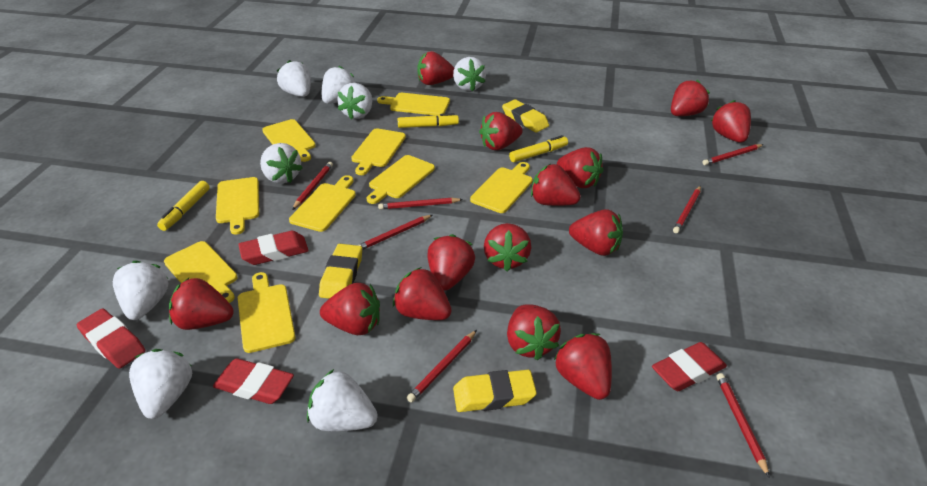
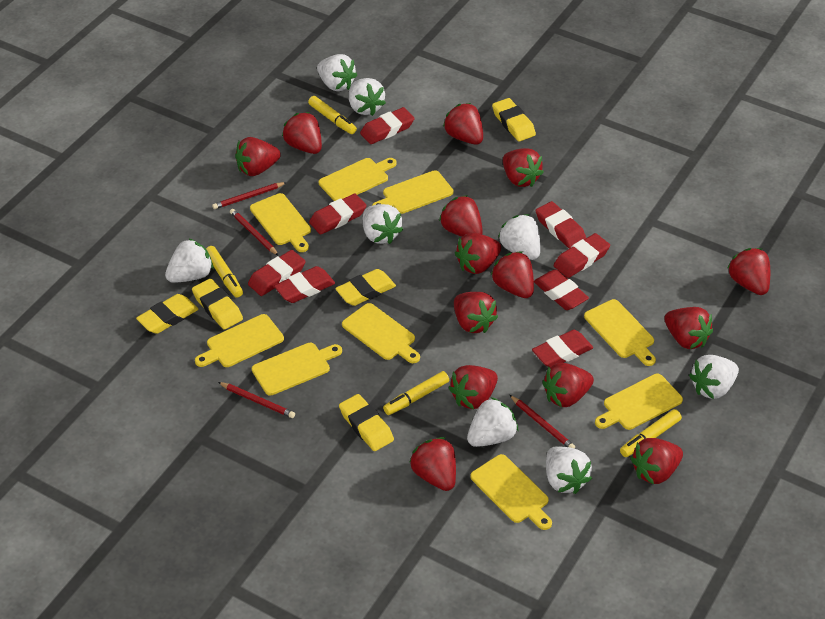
red eraser: [77,309,145,369] [213,358,294,404] [238,231,309,265] [652,342,727,391] = 4 -> [248,250,306,296] [274,266,335,303] [309,194,367,235] [360,107,415,144] [532,330,593,367] [534,269,589,310] [535,201,586,249] [554,233,610,278] = 8
red pencil: [292,162,333,210] [358,215,432,250] [378,198,463,210] [407,330,477,402] [673,186,701,233] [702,144,764,165] [716,373,770,478] = 7 -> [212,182,287,209] [218,382,295,418] [230,209,279,256] [510,395,575,449] = 4
yellow eraser: [319,244,362,299] [453,370,537,412] [502,99,549,133] = 3 -> [136,294,198,334] [192,278,243,329] [335,269,396,306] [339,394,394,451] [492,98,536,142] = 5
yellow marker: [157,181,210,231] [397,113,459,128] [509,135,568,162] = 3 -> [206,246,243,298] [308,96,357,134] [383,371,449,415] [620,409,682,457] = 4

